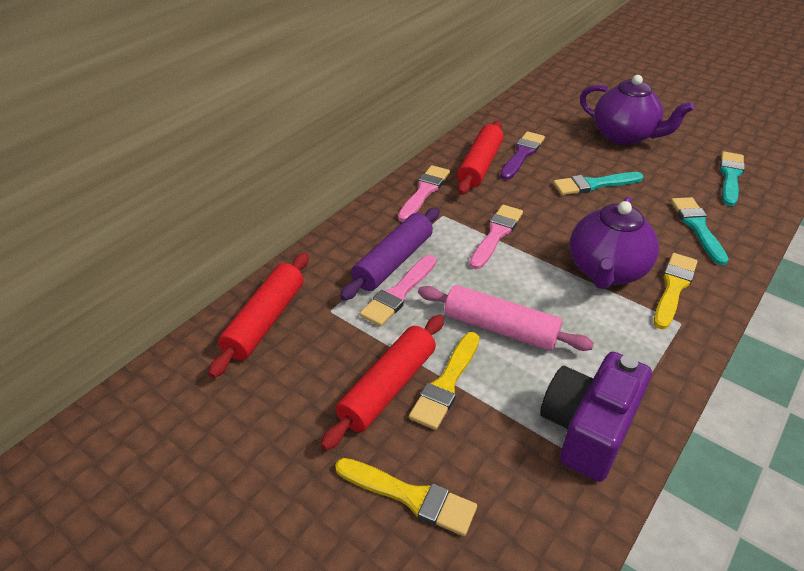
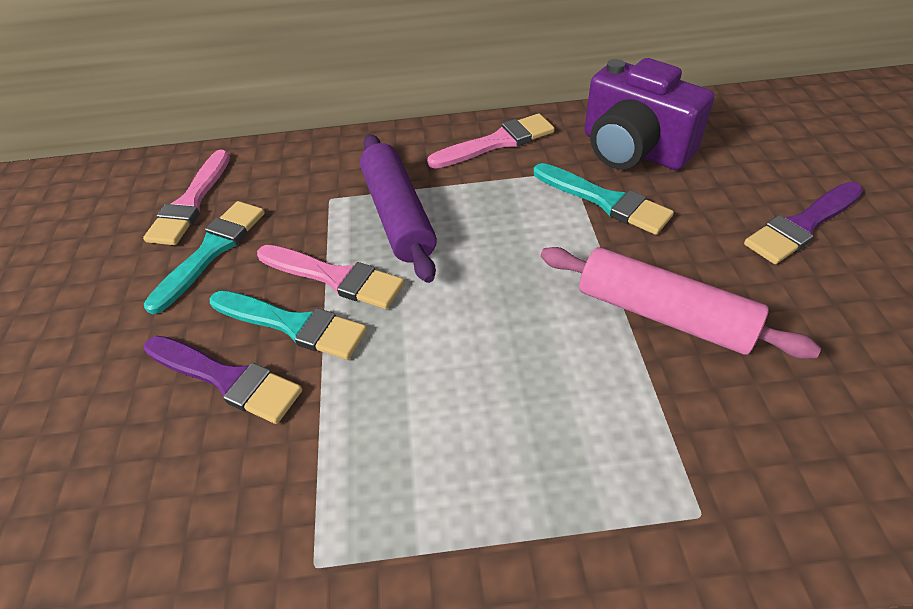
purple brush: [500,131,545,180] = 1 -> [144,336,302,424] [744,182,863,264] = 2
purple teapot: [570,197,659,289] [580,75,694,145] = 2 -> none = 0
red rolling pin: [208,253,309,378] [321,315,444,450] [457,121,504,195] = 3 -> none = 0
yellow brush: [335,458,477,536] [409,332,480,430] [654,253,698,329] = 3 -> none = 0

